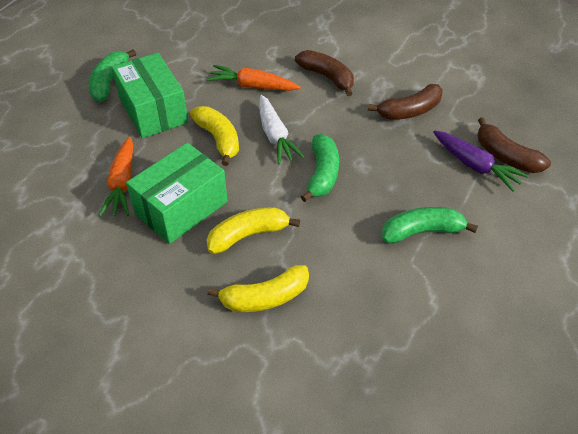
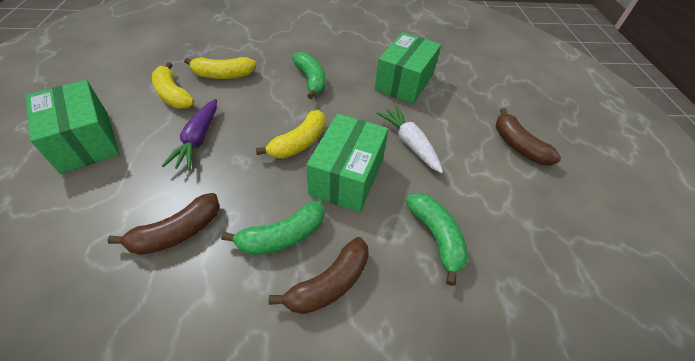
green box: [112,53,188,138] [126,143,228,244] = 2 -> [26,80,119,174] [306,114,388,212] [375,32,441,104] = 3
orange carrot: [99,137,133,217] [207,65,301,91] = 2 -> none = 0

